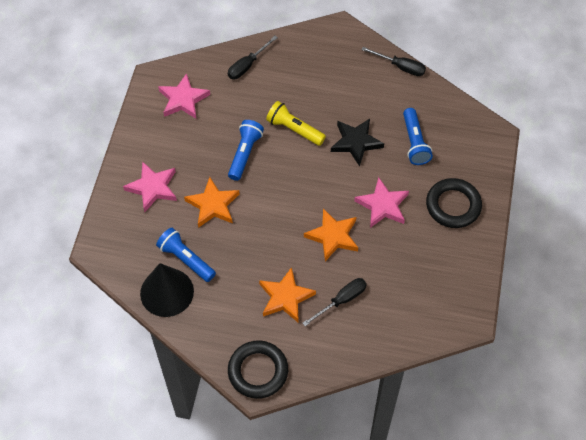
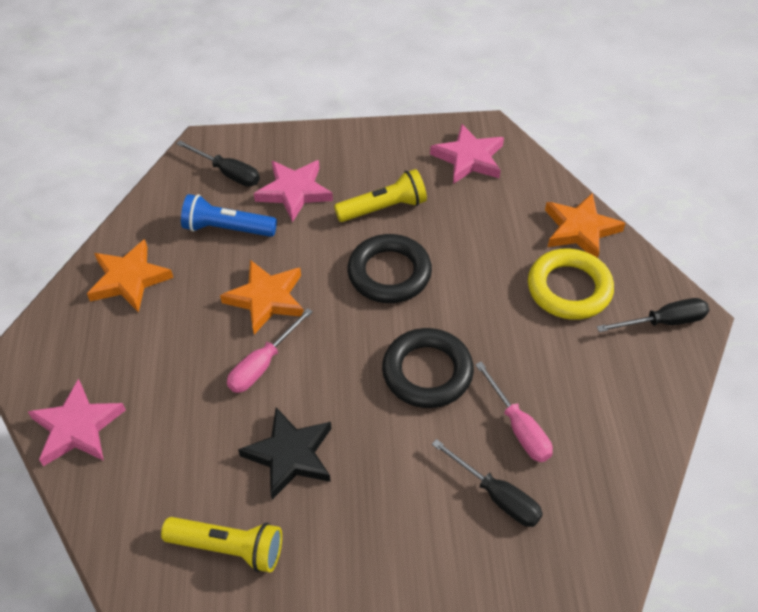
black cone: [140,263,194,317] = 1 -> none = 0
blue flashlight: [156,228,216,282] [228,120,264,181] [403,108,433,165] = 3 -> [181,194,277,237] = 1
pink screwdriver: none = 0 -> [227,308,313,393] [475,361,553,462] = 2
yellow flashlight: [266,101,326,146] = 1 -> [161,517,282,573] [334,169,427,222] = 2
yellow ring: none = 0 -> [528,248,614,320] = 1

